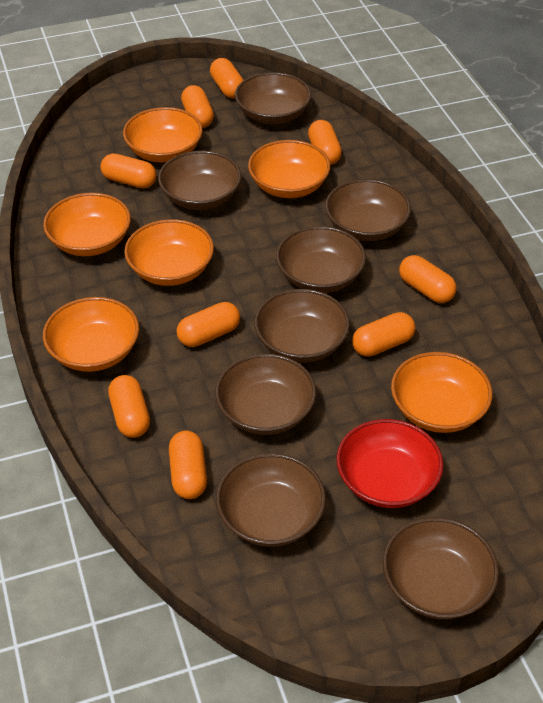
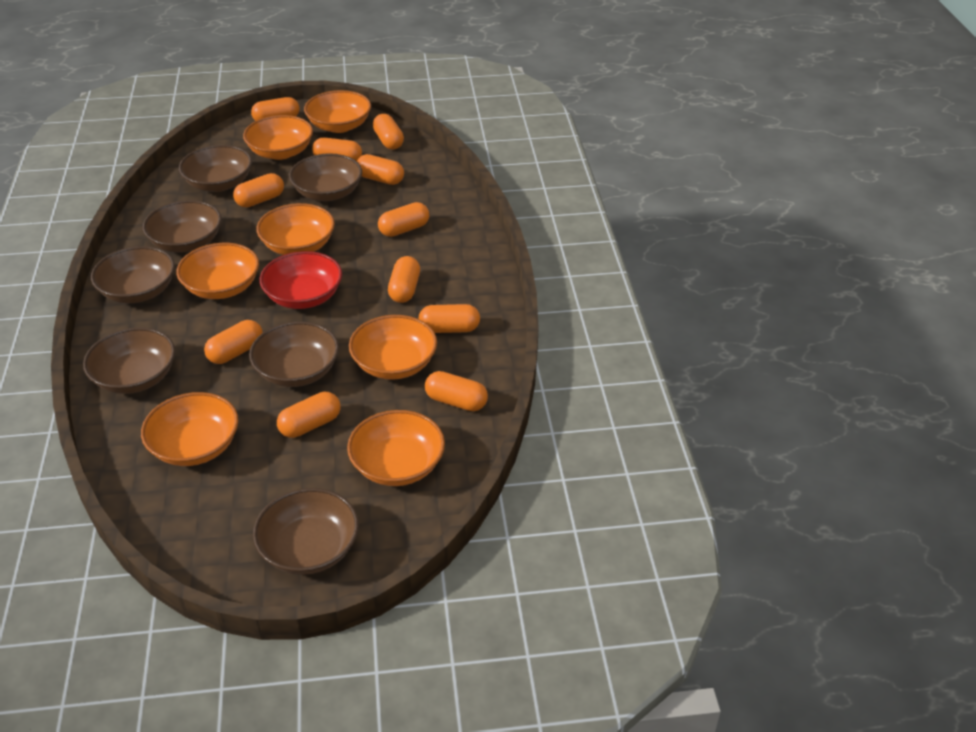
brown bowl: [158,151,241,210] [215,354,316,435] [216,453,326,547] [235,72,311,124] [254,289,350,363] [276,226,366,293] [325,179,411,241] [383,517,499,619] = 8 -> [83,328,175,394] [91,246,175,303] [143,200,221,253] [179,145,252,192] [249,321,339,387] [253,488,359,575] [289,153,362,201] = 7
orange bowl: [43,193,131,256] [43,297,139,372] [123,107,203,162] [124,219,214,286] [248,140,330,198] [391,352,492,433] = 6 -> [141,392,239,466] [177,243,259,299] [243,115,313,160] [256,203,335,255] [304,90,371,133] [347,410,445,486] [349,315,437,380] = 7
orange capsule: [101,153,156,188] [108,375,150,438] [169,431,207,499] [177,302,240,347] [181,85,214,128] [210,58,244,98] [308,120,342,165] [352,312,416,357] [399,255,457,303] = 9 -> [204,320,263,364] [233,173,284,207] [251,97,300,121] [277,392,341,438] [312,138,362,161] [357,154,404,185] [373,114,404,149] [378,202,429,237] [388,256,420,303] [418,304,480,333] [425,371,488,411] = 11

